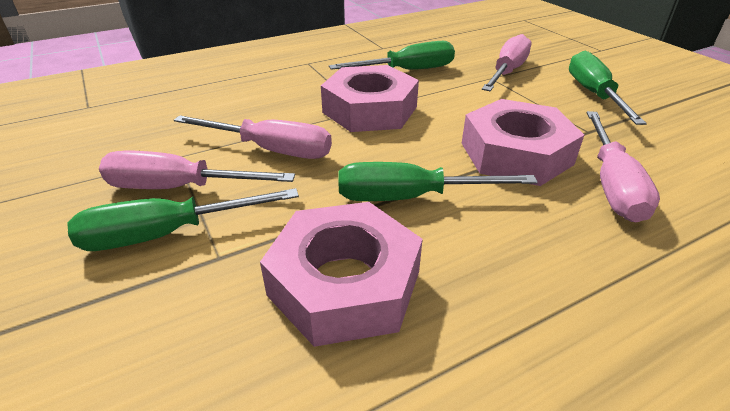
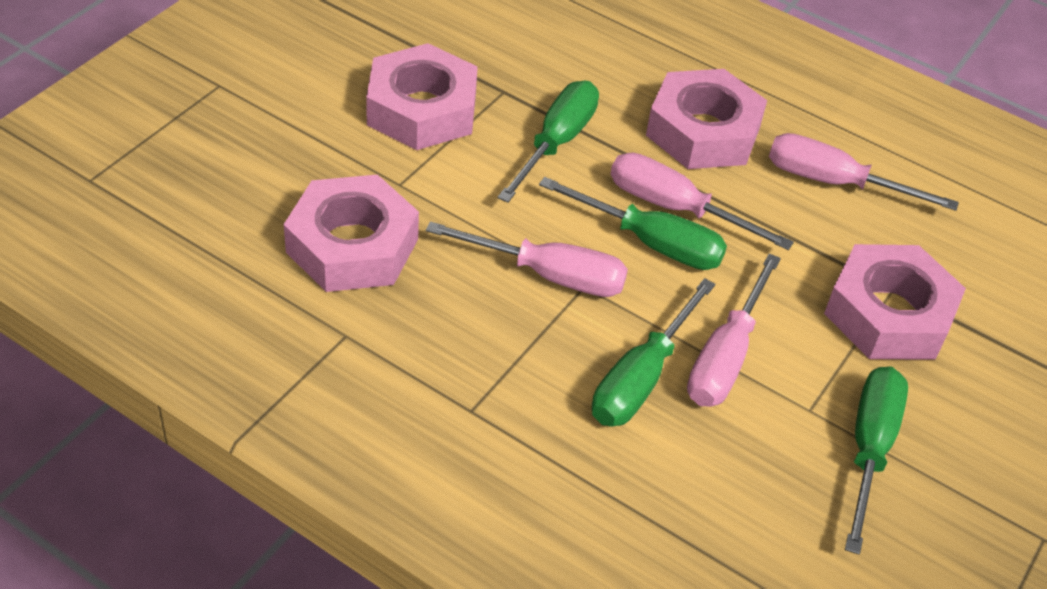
pink nut: [260,202,423,347] [321,65,419,132] [462,99,584,186] = 3 -> [284,175,419,292] [366,43,478,150] [646,69,767,169] [824,244,966,360] = 4

